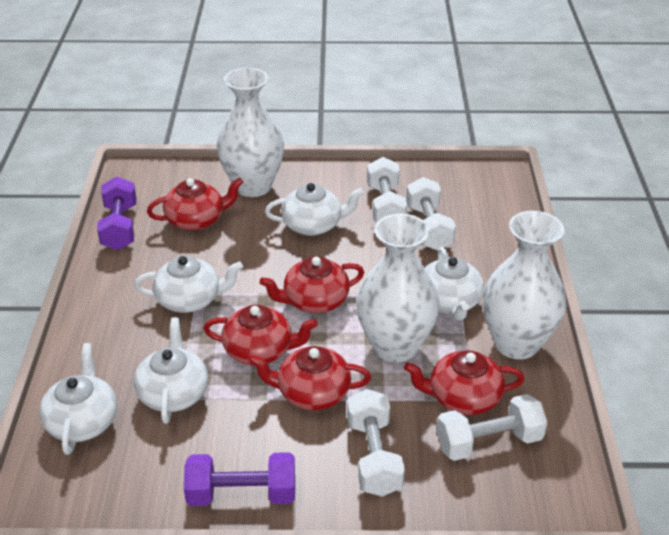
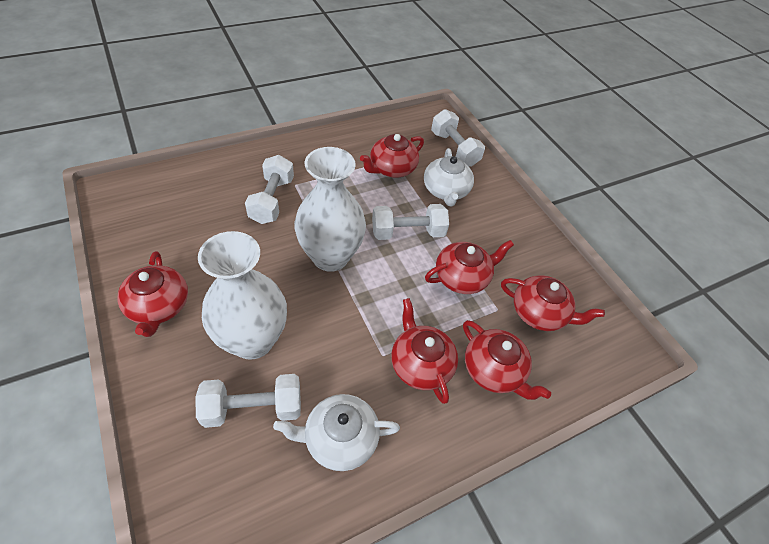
purple dumbbell: [97,177,137,250] [184,452,295,506] = 2 -> none = 0
red teapot: [147,177,243,231] [203,305,318,365] [249,346,371,410] [260,256,364,313] [404,350,525,415] = 5 -> [117,251,188,337] [360,134,424,178] [391,298,458,404] [425,240,514,294] [463,320,551,400] [501,275,605,331] = 6
white teapot: [39,343,117,455] [134,256,243,313] [134,317,208,424] [265,183,364,236] [425,247,484,320] = 5 -> [273,394,400,471] [424,148,474,206] = 2
white vase: [216,68,284,197] [356,213,440,363] [483,211,566,359] = 3 -> [198,231,287,360] [294,147,366,272] = 2

